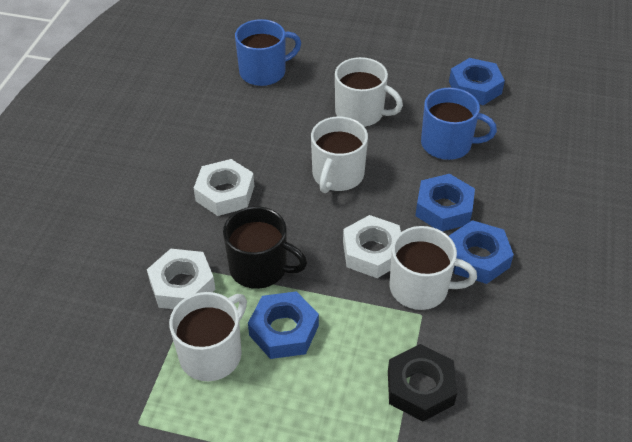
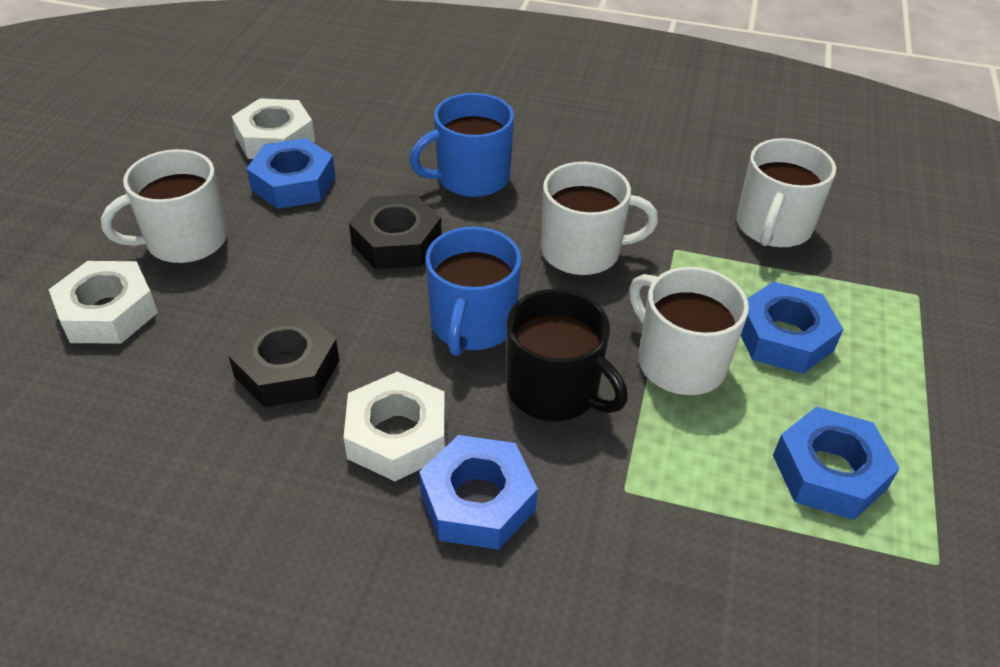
black nut: [388,344,457,422] = 1 -> [228,311,340,407] [349,194,442,269] = 2

